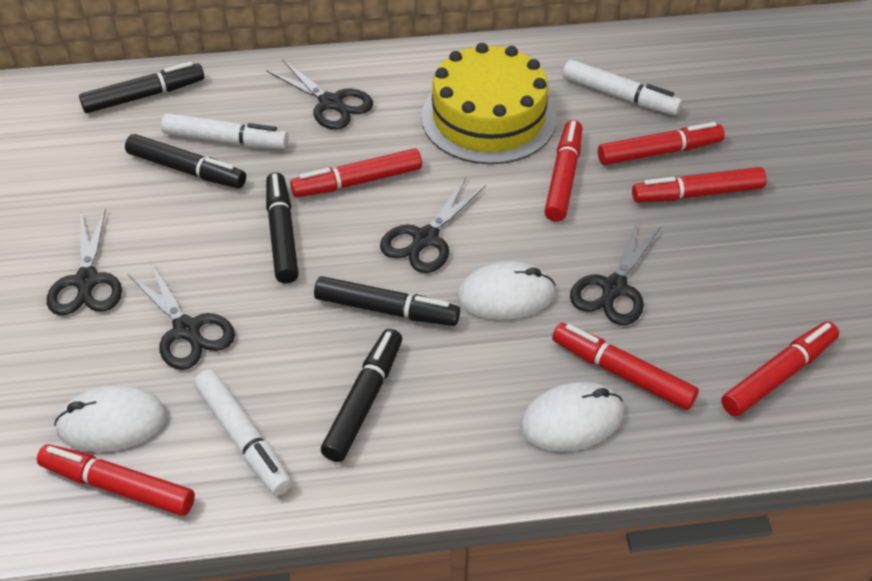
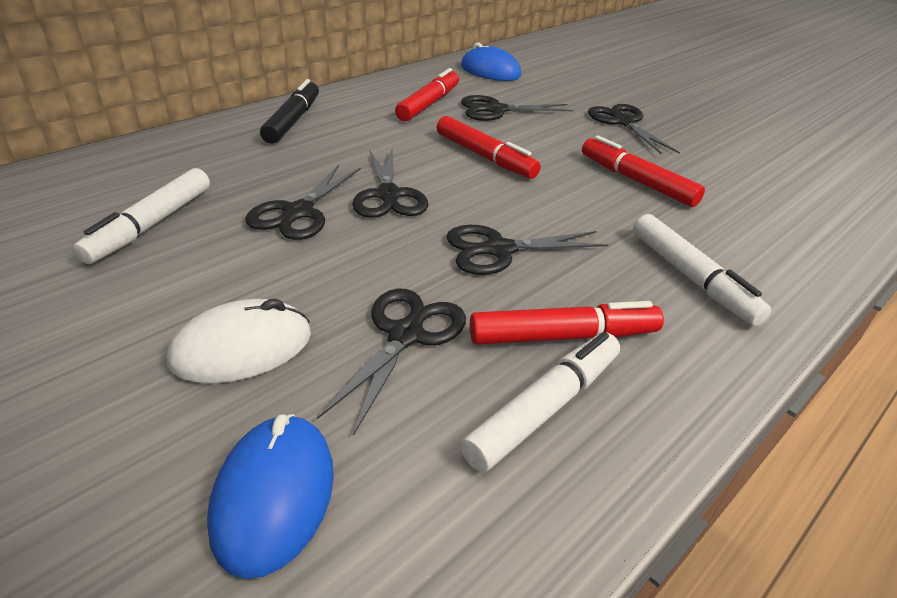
black marker: [79,62,204,113] [125,134,246,189] [266,172,299,284] [314,276,460,326] [321,329,402,462] = 5 -> [260,79,319,144] = 1
black scissors: [47,208,122,315] [128,261,235,370] [266,59,373,129] [380,178,486,273] [570,220,661,325] = 5 -> [245,165,361,240] [317,289,466,436] [352,147,428,218] [446,225,609,275] [461,95,573,121] [588,104,680,155] = 6
blue mouse: none = 0 -> [207,414,334,579] [461,43,521,81] = 2
red marker: [37,444,195,516] [290,148,422,197] [544,120,582,222] [552,323,699,410] [598,122,725,165] [632,167,766,203] [721,321,839,417] = 7 -> [395,68,459,121] [437,116,541,179] [470,301,664,345] [582,135,705,207] = 4
white mouse: [54,385,167,452] [457,262,556,320] [520,382,624,452] = 3 -> [167,299,311,383] = 1
yellow cake: [421,43,556,164] = 1 -> none = 0

